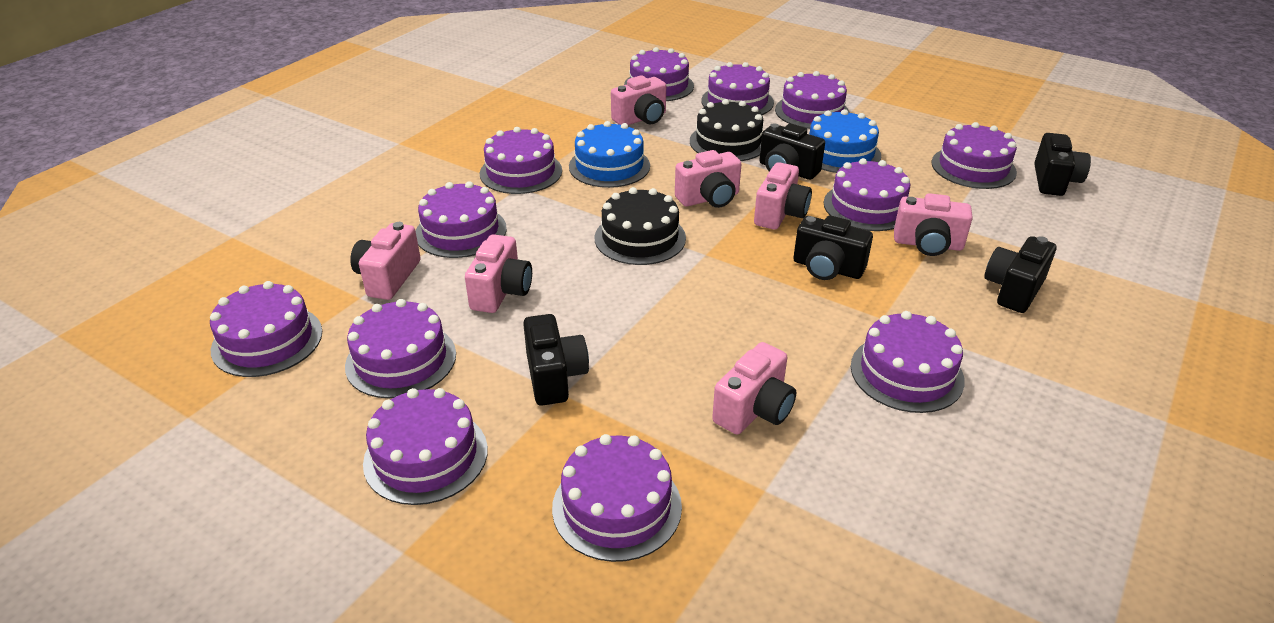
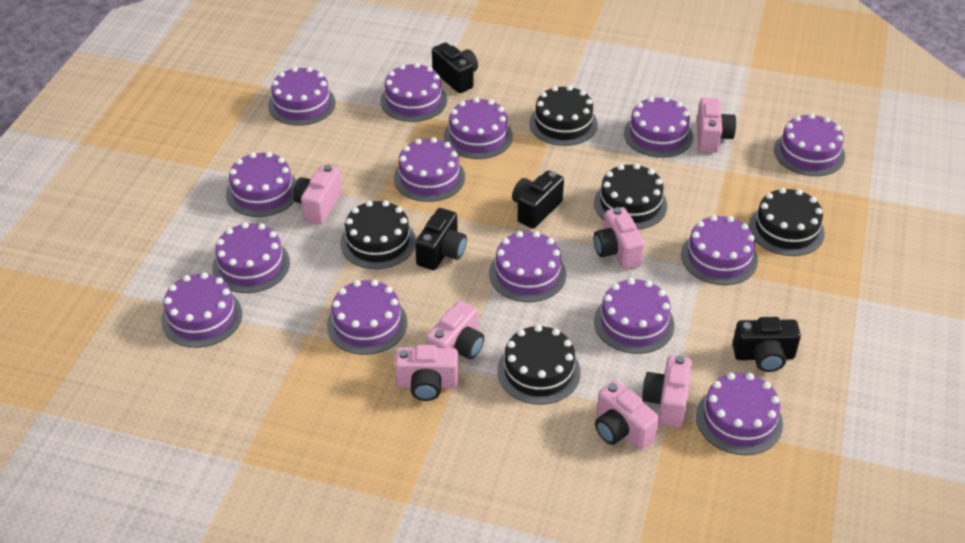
black cake: [595,187,686,265] [690,99,763,161] = 2 -> [340,200,416,269] [497,325,581,405] [529,85,598,146] [594,163,667,230] [749,188,825,256] = 5
black camera: [523,314,589,406] [760,123,825,180] [793,215,873,280] [984,236,1057,313] [1034,133,1091,196] = 5 -> [415,208,467,270] [432,43,478,93] [512,170,564,229] [732,317,801,372] = 4
blue cake: [569,121,650,188] [809,109,881,173] = 2 -> none = 0
purple cake: [210,281,322,377] [345,299,456,398] [363,388,488,505] [416,181,507,258] [480,127,562,194] [552,434,682,562] [624,47,694,101] [701,62,774,115] [775,71,850,129] [824,158,910,231] [851,311,965,413] [932,122,1017,189] = 12 -> [161,272,242,348] [212,222,290,293] [226,152,296,217] [268,67,336,126] [327,279,407,355] [380,63,447,122] [394,137,465,202] [444,97,513,159] [489,231,566,302] [594,278,675,354] [624,97,693,158] [681,215,758,285] [696,373,783,455] [774,113,845,176] = 14

